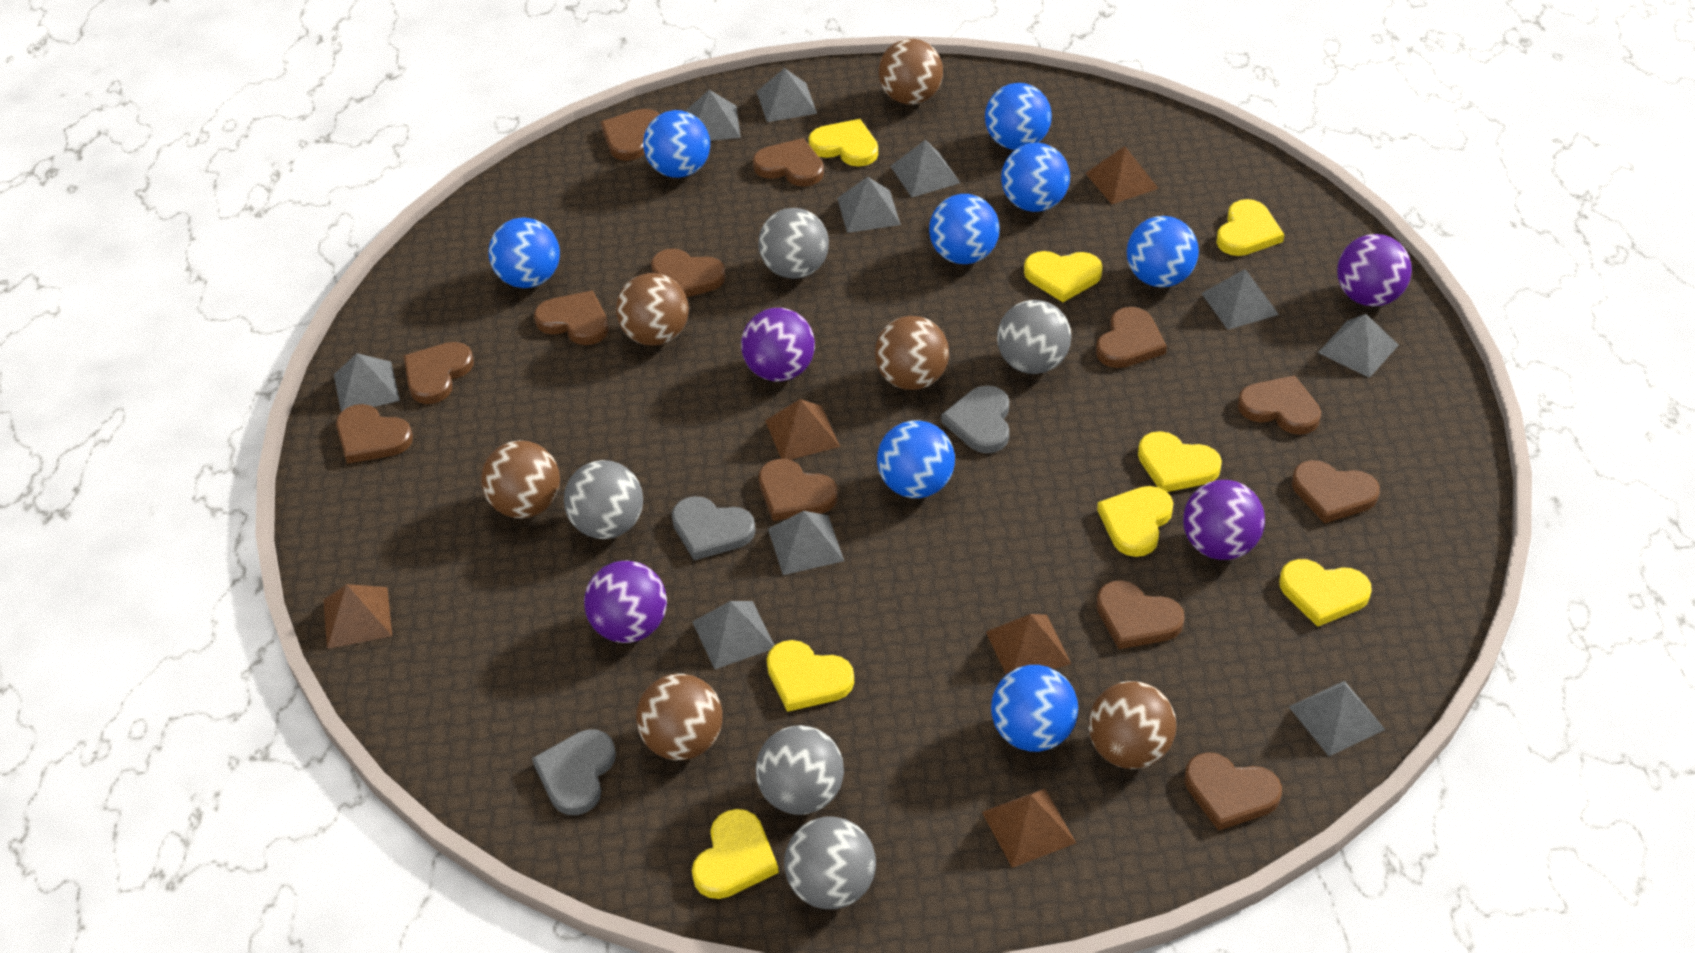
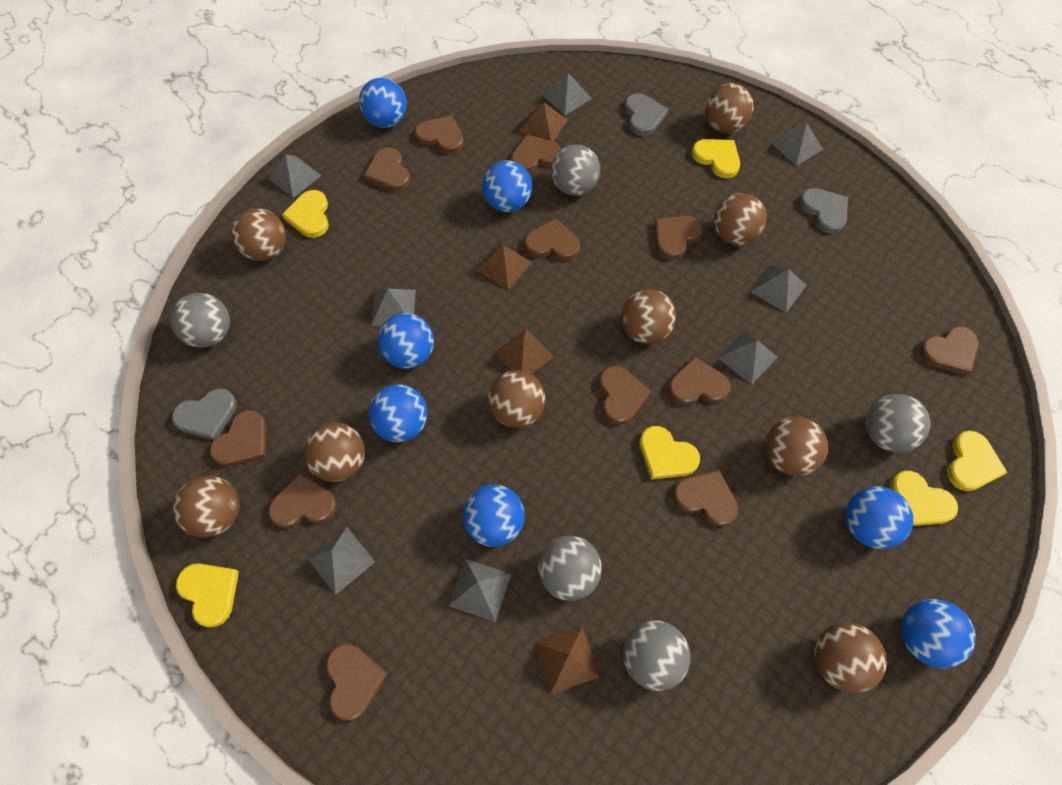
blue ball: [488,217,560,288] [643,110,710,178] [877,420,955,498] [929,194,999,264] [985,83,1052,150] [991,665,1078,752] [1001,143,1070,212] [1127,216,1199,287] = 8 -> [359,78,407,128] [369,384,427,442] [378,313,434,369] [463,484,525,547] [482,160,532,212] [845,486,913,549] [901,599,976,668] = 7
brown ball: [481,440,560,519] [616,273,689,346] [636,674,723,760] [875,316,949,390] [878,39,943,105] [1088,681,1176,769] = 6 -> [173,476,240,538] [231,208,286,261] [304,422,365,482] [488,370,545,428] [621,289,676,344] [705,83,754,133] [714,193,767,246] [765,417,828,476] [814,622,887,693] = 9
brown pyramid: [323,584,392,649] [765,399,840,460] [982,788,1076,868] [986,614,1071,675] [1085,146,1159,204] = 5 -> [476,243,532,290] [494,329,554,374] [519,103,568,142] [535,626,600,694] = 4
grey pyramid: [334,353,400,412] [685,90,741,141] [692,601,775,669] [756,68,817,122] [768,511,844,575] [837,177,901,233] [891,140,960,198] [1201,269,1279,330] [1289,681,1385,756] [1318,314,1399,378] = 10 -> [268,155,322,198] [307,527,375,595] [371,289,416,326] [449,559,511,622] [542,73,592,115] [718,331,778,385] [750,265,806,313] [770,123,823,166] = 8
purple ball: [584,560,667,643] [741,308,815,382] [1183,480,1265,560] [1337,234,1412,306] = 4 -> none = 0
yellow heart: [692,809,779,899] [767,640,854,712] [808,119,878,166] [1024,251,1103,302] [1097,486,1173,557] [1138,431,1222,492] [1216,199,1284,256] [1279,559,1372,627] = 8 -> [176,563,239,628] [282,190,329,238] [639,426,700,480] [692,139,740,178] [890,471,958,526] [947,431,1008,491] = 6

